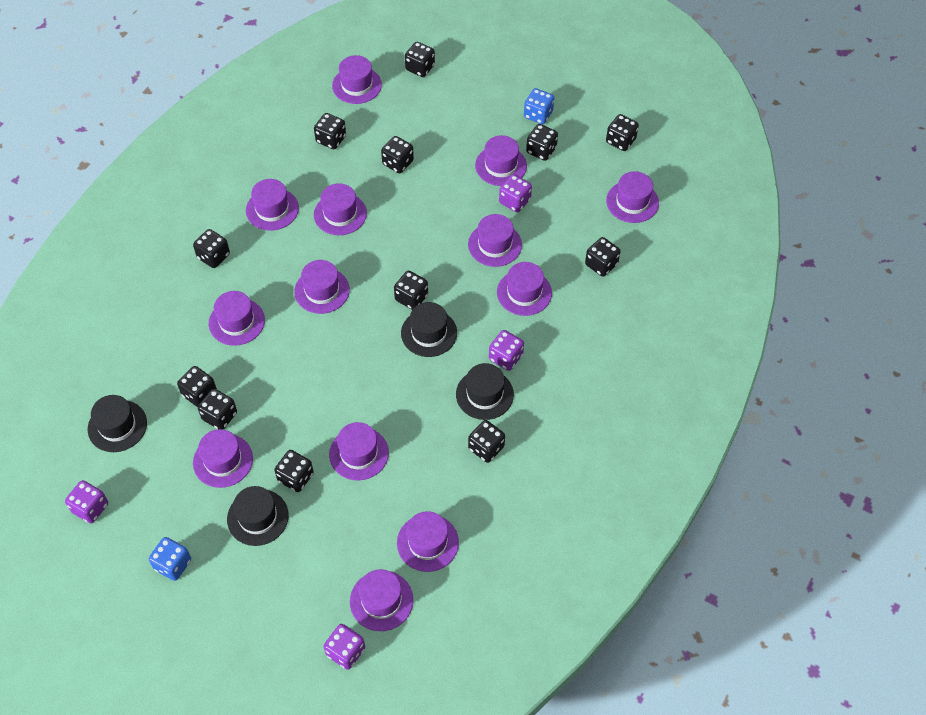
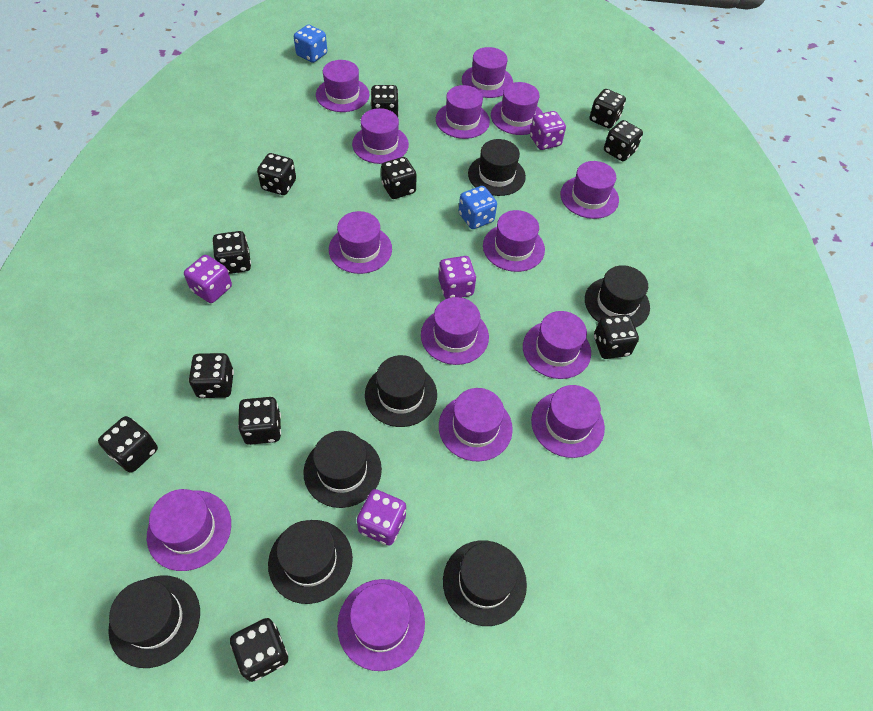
black dice: [177,366,217,407] [193,229,230,268] [198,389,237,430] [274,450,314,492] [314,113,346,149] [381,136,414,173] [394,271,428,310] [405,42,435,77] [468,420,505,463] [526,124,558,161] [585,237,621,277] [606,114,639,151] = 12 -> [98,416,158,473] [189,353,234,398] [212,231,251,274] [230,618,288,682] [238,397,281,445] [257,153,296,195] [371,85,399,117] [381,157,417,199] [589,89,626,128] [594,314,639,359] [604,120,643,161] = 11
black hat: [88,395,147,452] [227,486,289,546] [401,302,457,357] [456,363,514,420] = 4 -> [108,575,200,668] [268,520,353,604] [303,431,382,508] [365,355,437,427] [443,540,527,626] [468,139,526,196] [585,265,650,328] = 7
purple hat: [193,429,253,488] [209,291,265,346] [246,179,299,231] [294,260,350,314] [314,183,367,235] [329,422,389,480] [332,55,382,104] [350,569,413,631] [397,511,459,572] [468,214,522,267] [475,135,527,186] [497,262,552,316] [606,171,659,223] = 13 -> [147,489,231,571] [316,60,369,112] [329,211,392,274] [337,579,425,671] [352,108,409,164] [421,297,489,365] [436,85,490,139] [439,388,513,461] [462,47,513,98] [483,210,545,272] [491,82,543,135] [523,311,591,379] [531,385,605,458] [560,161,619,219] = 14

